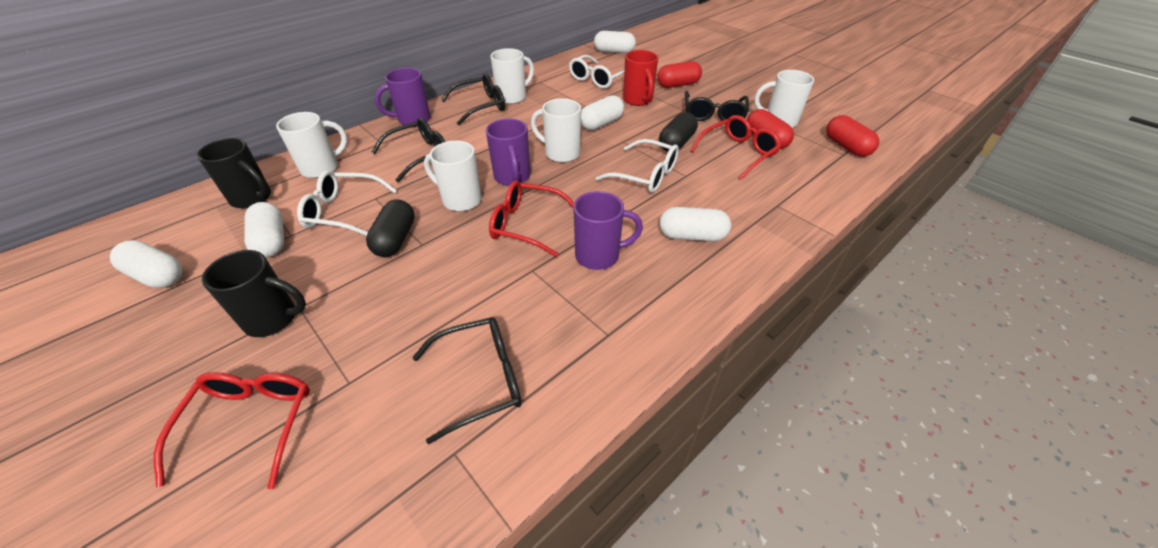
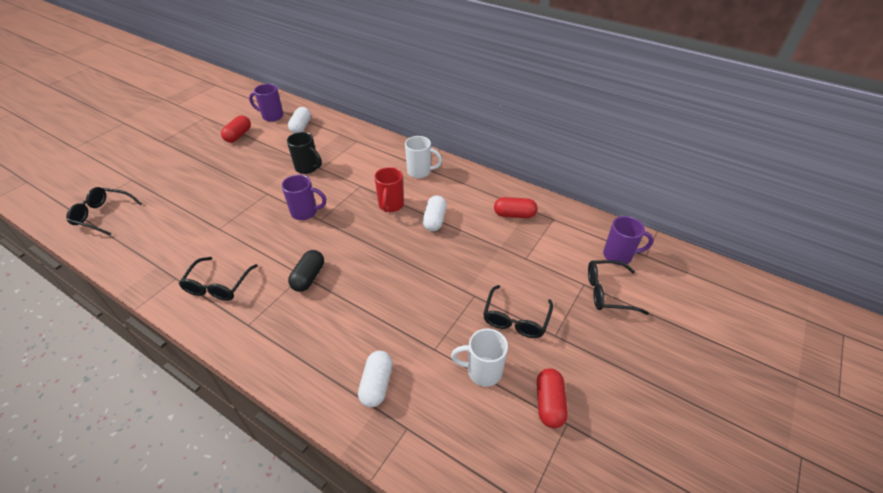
black capsule: [366,199,415,257] [659,112,698,151] = 2 -> [288,250,324,292] = 1
black mug: [197,138,271,208] [202,250,306,337] = 2 -> [287,132,322,174] = 1
red glasses: [154,372,310,489] [489,180,574,257] [690,115,781,179] = 3 -> none = 0
white capsule: [110,240,182,288] [244,202,284,257] [581,95,624,130] [594,31,636,53] [659,207,731,241] = 5 -> [288,107,311,133] [358,351,393,407] [423,195,447,231] = 3
white glasses: [297,170,397,236] [569,55,624,89] [596,139,679,193] = 3 -> none = 0
white mug: [276,112,347,178] [424,141,482,211] [490,48,534,104] [531,98,581,163] [754,70,814,128] = 5 -> [405,136,442,178] [451,329,508,387] = 2

